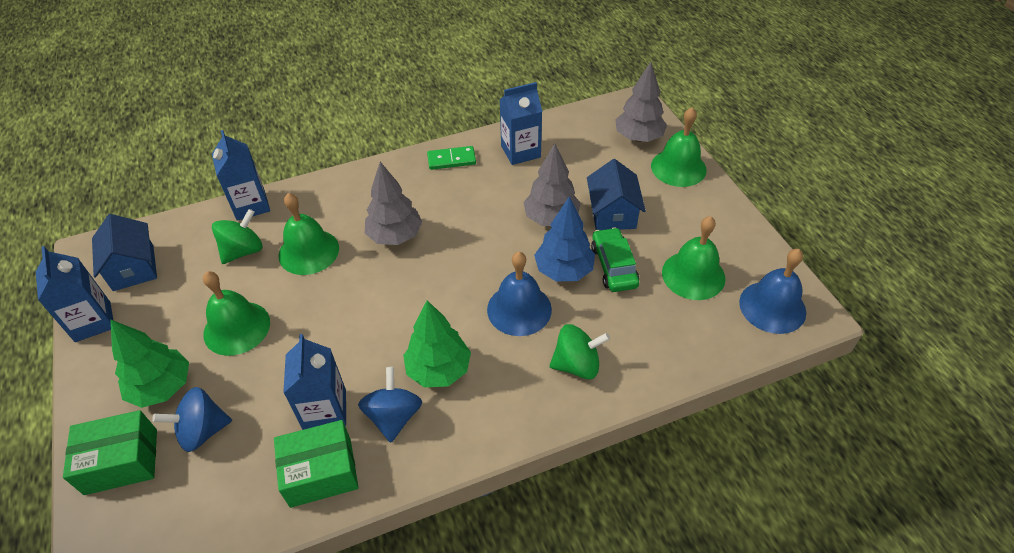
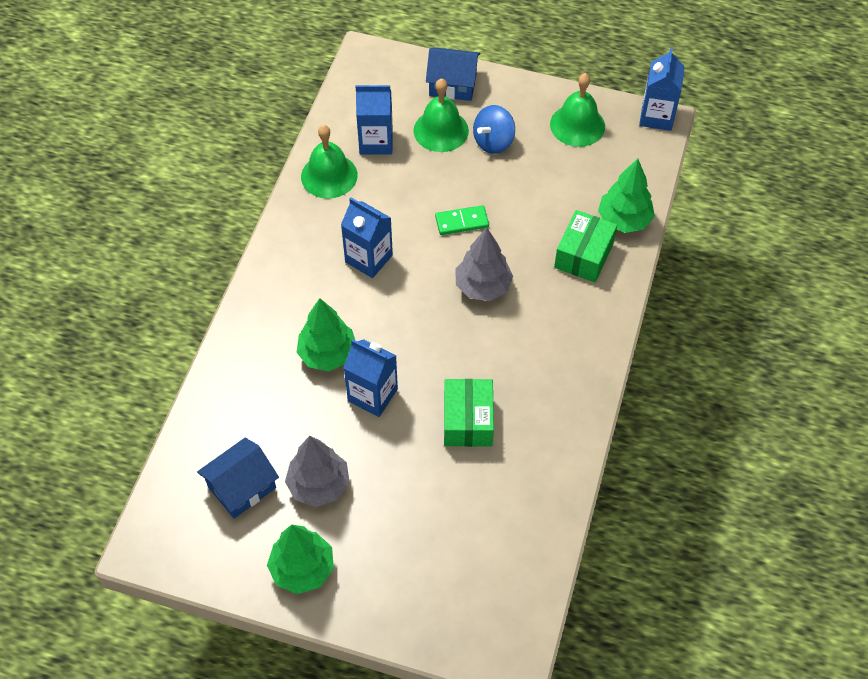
blue bell: [487,252,552,336] [739,249,806,334] = 2 -> none = 0
blue spinning top: [152,387,232,452] [358,367,422,443] = 2 -> [473,105,515,154] = 1
blue tree: [534,196,595,281] = 1 -> none = 0
green bell: [203,271,270,356] [279,193,339,275] [651,107,707,187] [662,216,725,300] = 4 -> [301,125,358,199] [414,78,469,152] [550,73,605,147] = 3
green car: [591,227,639,292] = 1 -> none = 0
green spinning top: [212,209,262,264] [549,324,610,379] = 2 -> none = 0
green tree: [111,320,189,408] [403,300,471,387] = 2 -> [267,525,334,594] [297,298,355,371] [598,158,655,233] = 3
grey tree: [365,162,422,245] [523,143,580,226] [615,62,667,142] = 3 -> [285,436,350,507] [456,227,513,301] = 2

